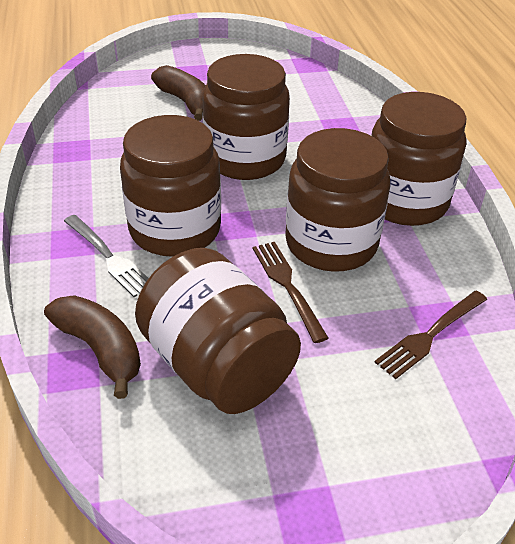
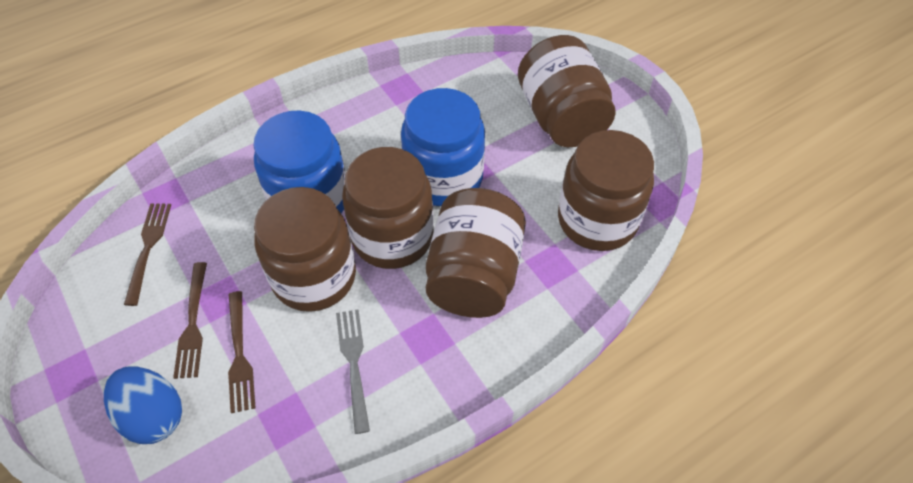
blue egg: none = 0 -> [104,366,182,444] = 1
blue jar: none = 0 -> [253,111,346,213] [401,88,485,206] = 2
brown banana: [44,295,141,399] [151,65,206,121] = 2 -> none = 0
brown fork: [253,242,328,343] [375,291,487,379] = 2 -> [124,203,171,306] [173,262,207,379] [228,291,256,413] = 3

